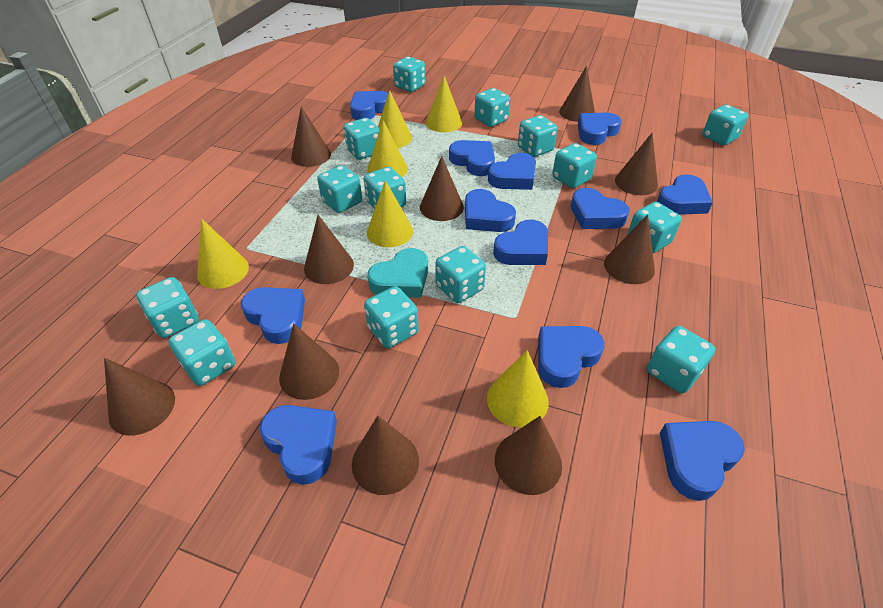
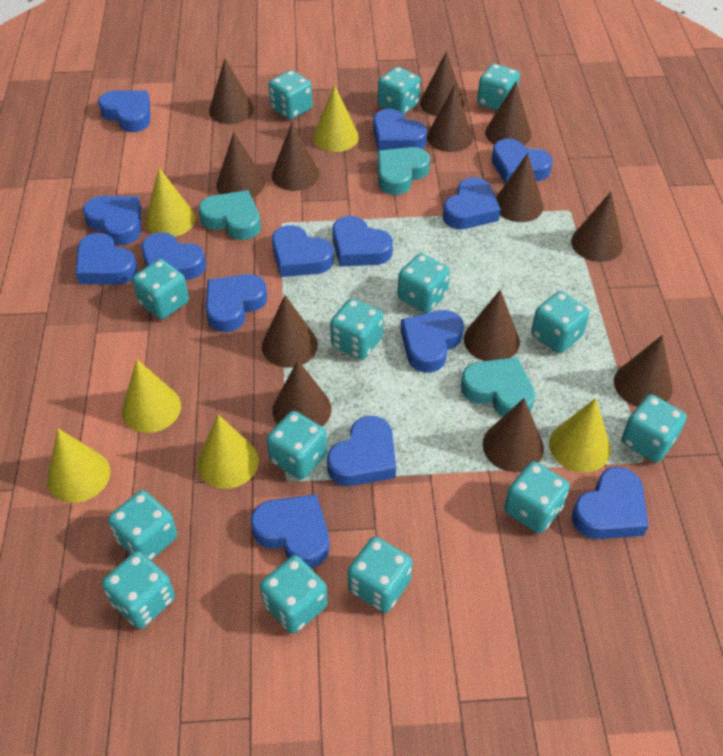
blue heart: [241,287,305,344] [260,405,337,485] [350,91,388,120] [449,140,495,176] [465,189,516,232] [488,153,536,190] [493,219,548,265] [538,326,604,388] [571,188,630,229] [578,113,622,145] [657,174,713,215] [660,421,745,501] = 12 -> [76,233,138,285] [83,196,141,245] [98,90,150,132] [142,232,206,280] [206,274,267,332] [251,494,329,568] [272,225,334,277] [327,416,396,486] [332,216,393,267] [373,109,427,151] [401,310,464,373] [443,177,501,229] [492,139,553,184] [572,467,648,539] = 14
brown cone: [104,358,175,436] [279,324,339,400] [291,107,331,167] [304,215,354,284] [352,416,419,495] [420,156,464,221] [495,416,562,495] [559,66,595,122] [604,214,655,284] [615,133,658,195] = 10 -> [209,58,254,124] [216,132,265,198] [262,295,318,368] [272,123,319,191] [272,360,331,427] [420,51,464,116] [427,85,473,152] [464,290,520,361] [483,398,544,472] [485,82,531,145] [496,153,543,222] [571,192,623,262] [614,335,673,407] = 13
turquoise heart: [368,248,428,298] = 1 -> [199,190,261,240] [378,147,430,195] [461,357,535,416] = 3

